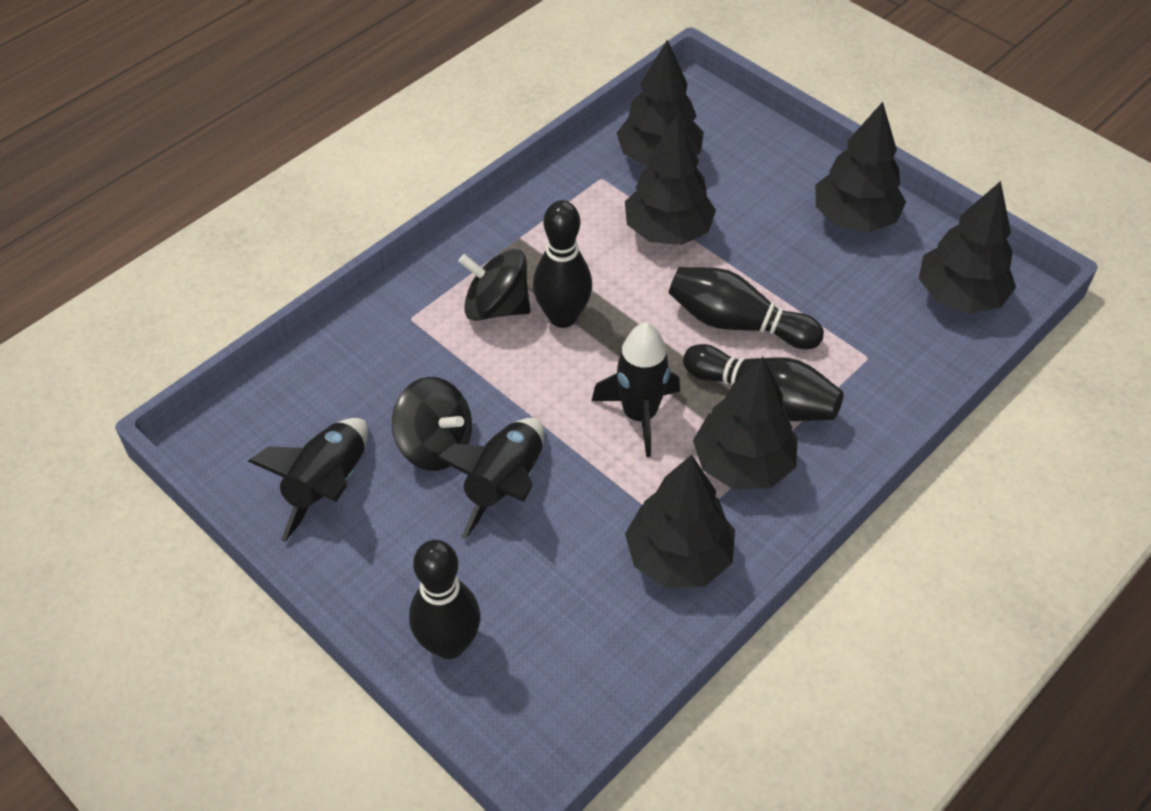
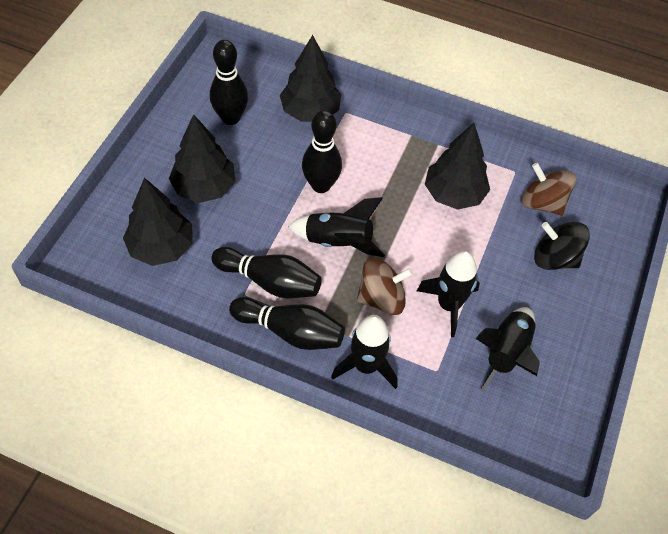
black rocket: [248,418,368,542] [436,418,544,539] [592,323,680,457] = 3 -> [288,197,385,257] [331,315,397,389] [417,251,480,337] [475,307,540,392] = 4
black spinning top: [392,377,472,471] [459,249,530,321] = 2 -> [534,222,590,270] = 1
black tree: [617,40,704,167] [625,115,716,245] [625,455,735,588] [693,357,798,489] [816,102,906,232] [919,181,1016,314] = 6 -> [123,178,193,266] [169,114,235,203] [280,35,341,122] [425,123,490,210] = 4
brown spinning top: none = 0 -> [357,257,413,315] [521,163,577,216] = 2

